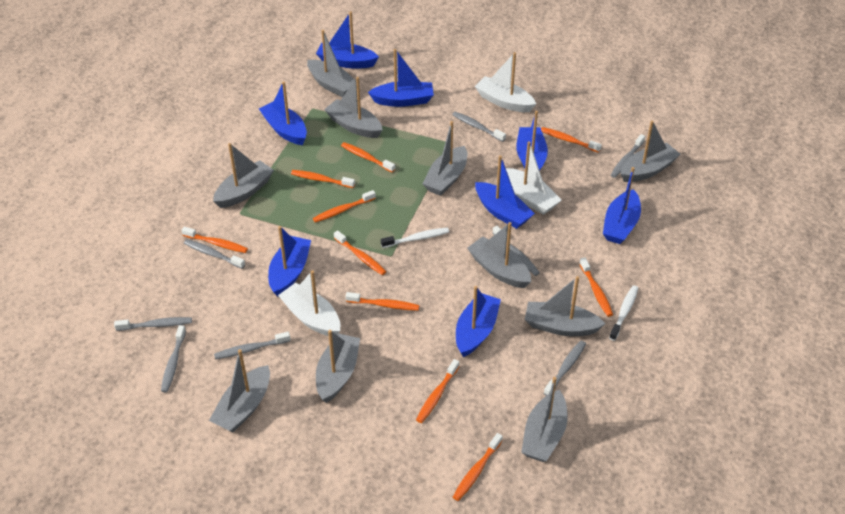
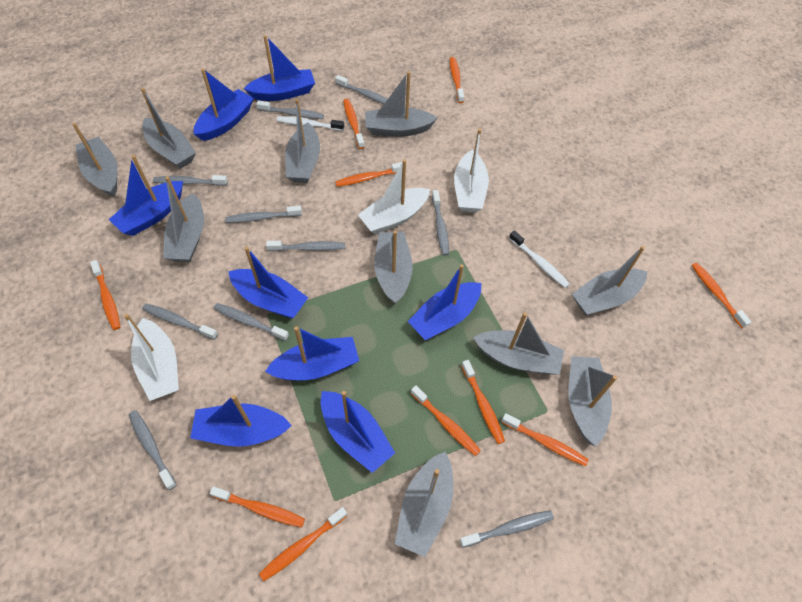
grey toothbrush: [114,317,192,331] [161,325,186,393] [184,239,245,269] [214,332,290,359] [452,112,506,142] [492,226,540,276] [543,341,586,396] [611,134,645,178] = 8 -> [129,410,177,490] [142,304,218,340] [153,175,228,186] [214,303,289,341] [225,206,302,223] [256,100,324,119] [266,241,345,251] [335,75,388,104] [432,190,449,256] [460,510,554,548] = 10

